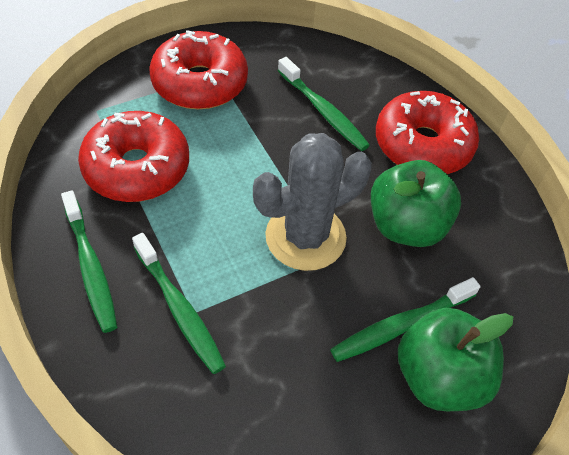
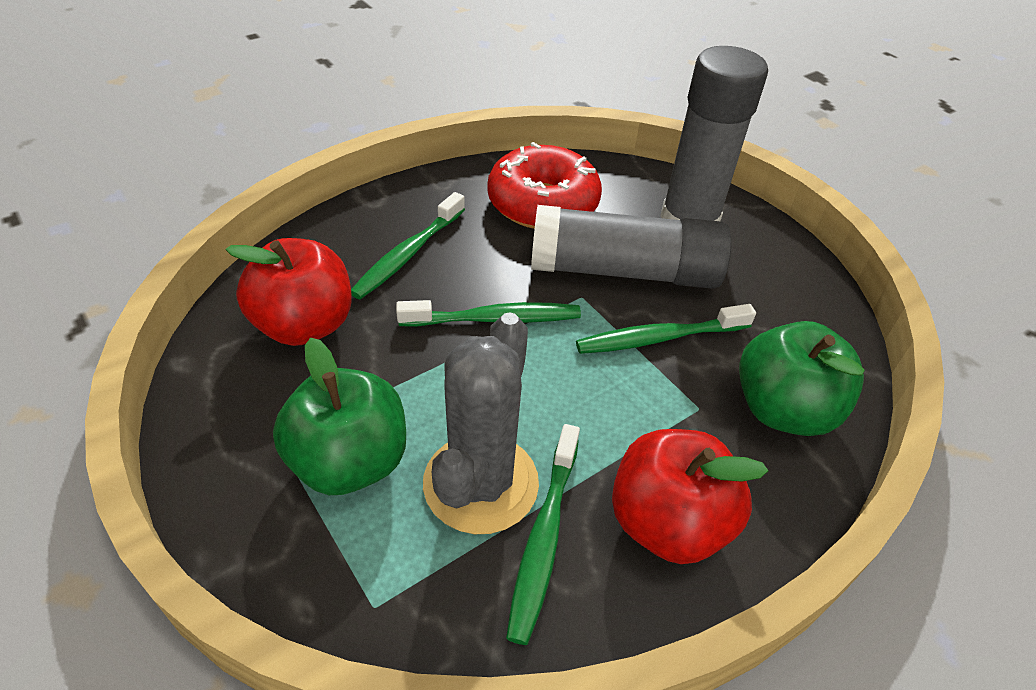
grey glue stick: none = 0 -> [531,205,731,289] [660,46,768,221] = 2
red apple: none = 0 -> [226,238,352,346] [612,429,768,564] = 2
red donut: [78,111,189,202] [149,30,248,109] [376,91,479,174] = 3 -> [487,142,602,229] = 1

